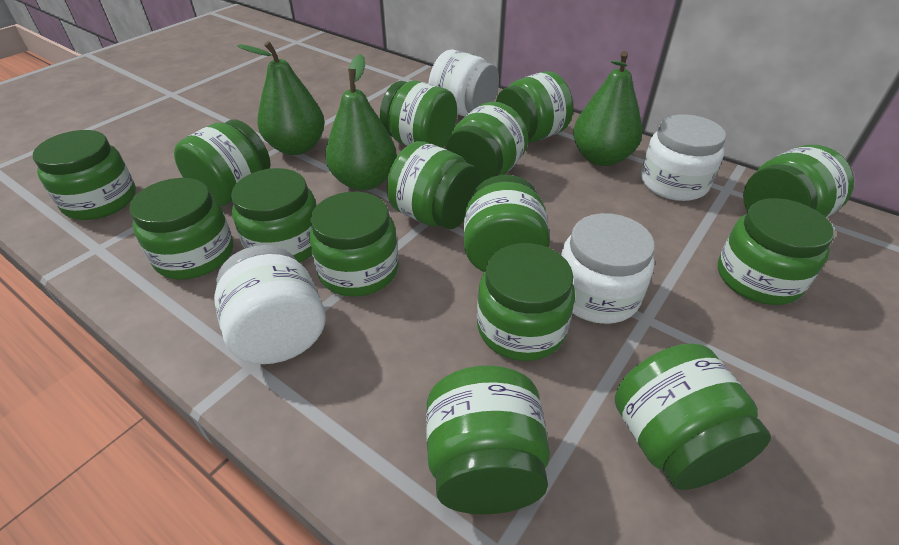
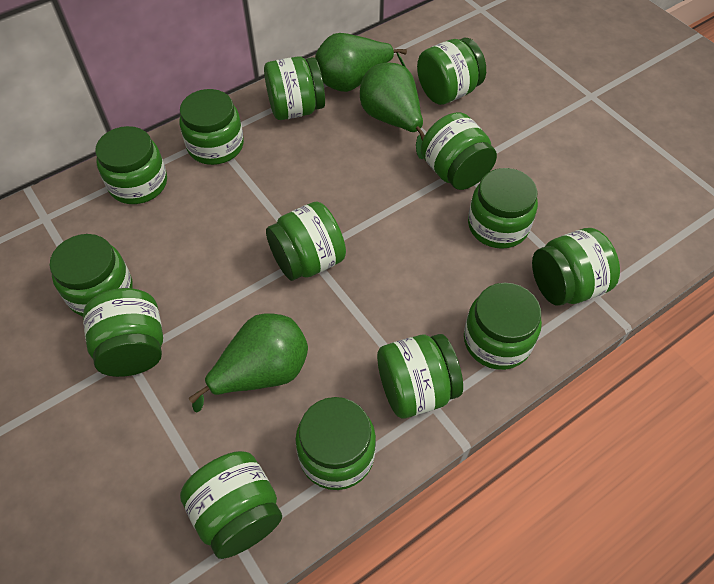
green jar: [33,130,136,220] [129,178,233,279] [174,120,270,206] [231,168,317,263] [309,192,399,297] [380,81,457,148] [387,141,480,229] [426,365,550,514] [445,102,528,184] [464,175,550,272] [477,243,575,361] [496,71,573,143] [615,343,771,490] [718,198,834,305] [743,145,854,218] = 15 -> [50,234,133,317] [83,288,163,377] [95,126,167,204] [179,89,244,165] [180,451,282,559] [264,56,325,120] [266,201,346,281] [296,397,376,490] [377,334,463,418] [417,38,486,105] [421,112,497,190] [464,283,542,370] [468,168,538,249] [532,228,620,306] = 14
white jar: [214,245,325,364] [429,50,499,116] [561,213,655,324] [641,114,726,201] = 4 -> none = 0

